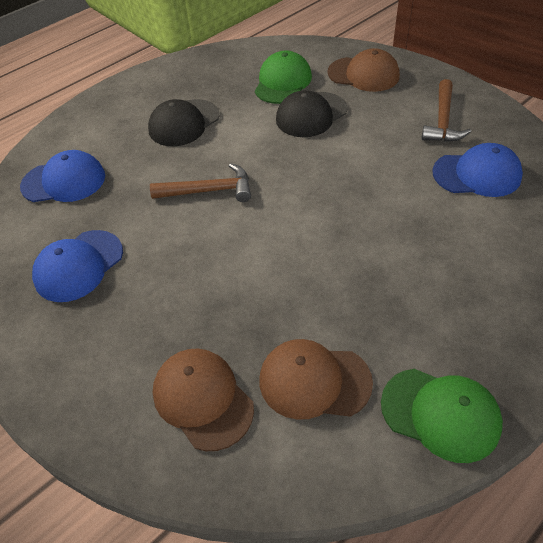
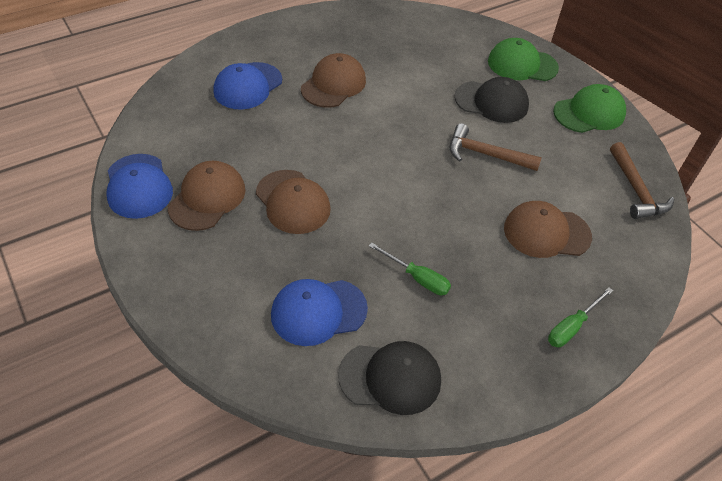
brown cap: [153,349,254,451] [259,339,373,420] [328,48,400,92] = 3 -> [168,161,245,231] [256,170,331,234] [301,53,366,108] [504,201,592,258] = 4
green screwdriver: none = 0 -> [369,243,451,295] [548,287,613,347] = 2

